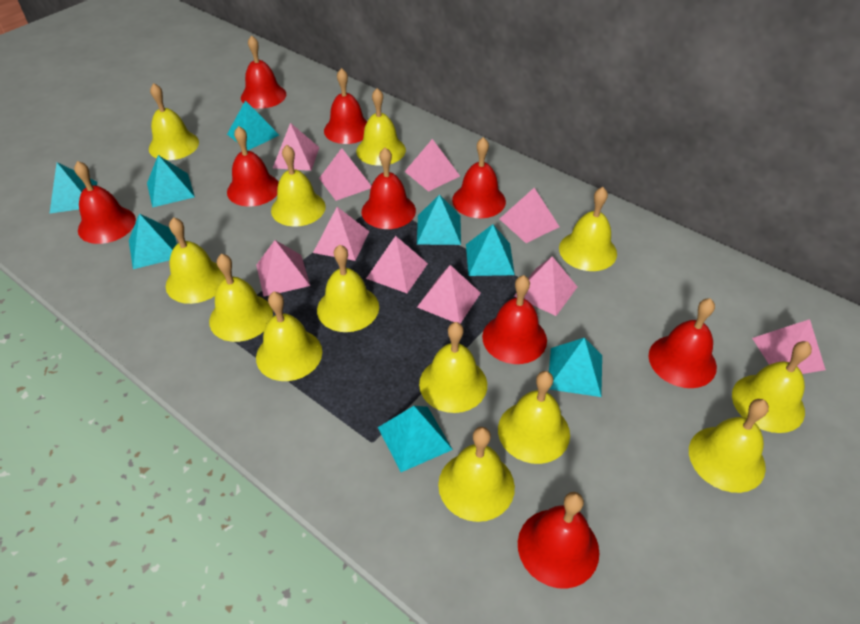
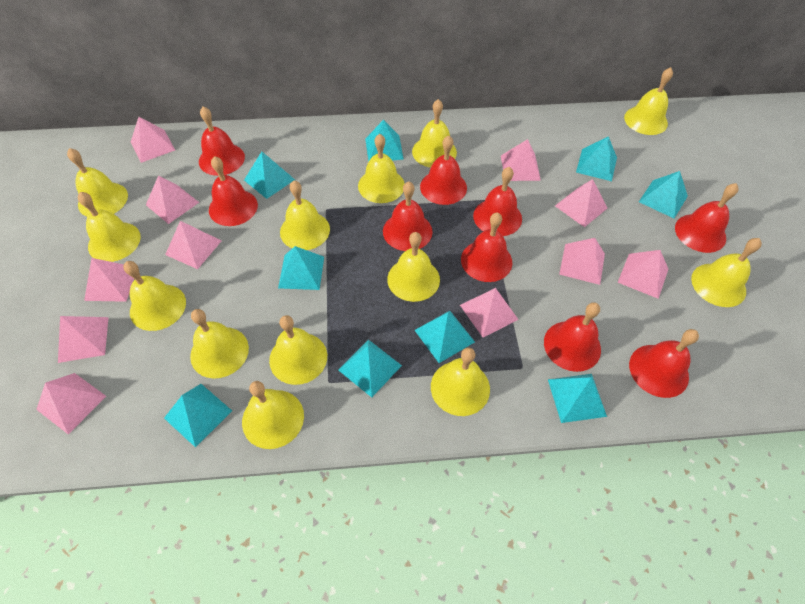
pink pyramid: [256,240,310,297] [273,123,320,171] [313,207,369,261] [319,148,371,201] [366,236,428,293] [404,139,460,192] [417,265,481,324] [500,188,560,243] [514,256,577,316] [752,319,826,374] = 10 -> [36,373,106,434] [58,316,109,363] [84,258,134,302] [131,117,175,163] [146,175,200,224] [165,221,221,269] [460,288,519,337] [501,139,541,181] [555,179,607,227] [559,238,605,285] [618,250,668,299] = 11
turquoise pyramid: [49,162,97,214] [129,213,177,269] [147,155,195,208] [227,100,279,150] [378,406,453,472] [417,194,461,245] [466,224,515,276] [549,338,602,397] = 8 -> [164,384,232,448] [244,152,295,199] [278,246,324,290] [338,340,402,397] [365,120,404,161] [415,311,475,363] [548,374,607,423] [576,136,617,181] [639,171,688,218] = 9

